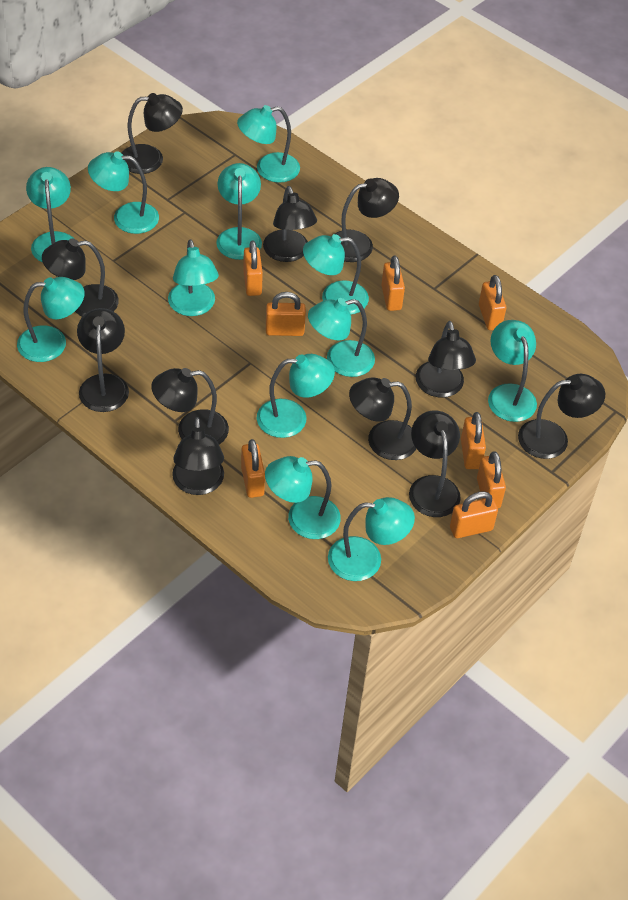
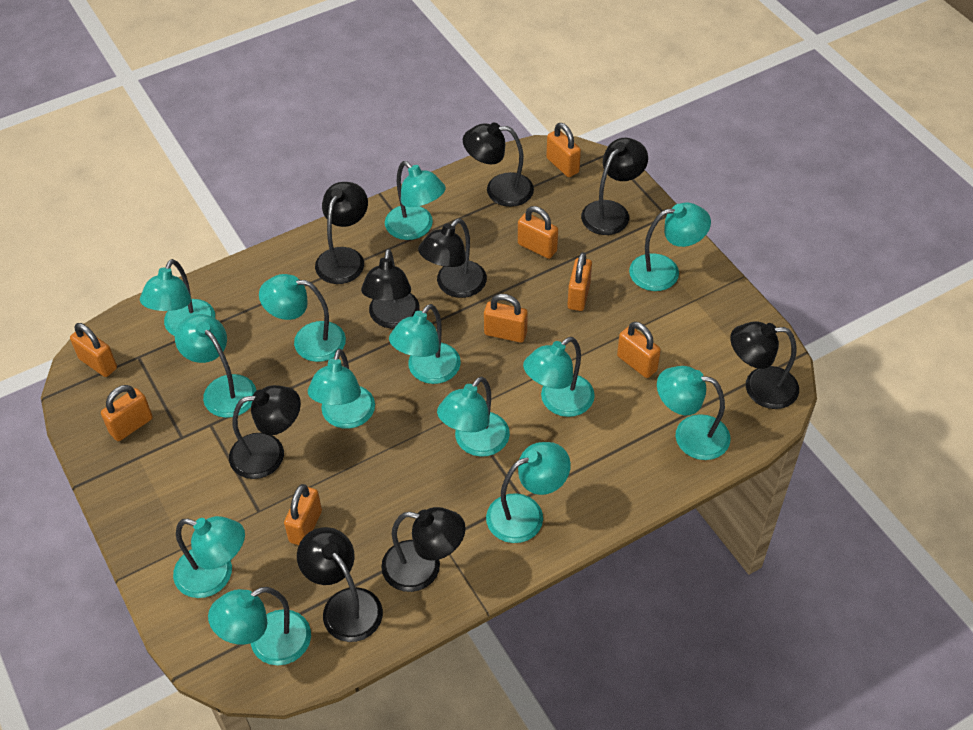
black lamp: [42,238,119,317] [77,308,129,412] [122,93,183,174] [151,368,229,445] [172,417,224,495] [263,186,317,262] [335,178,399,262] [349,377,416,460] [409,410,461,517] [416,321,476,398] [518,374,605,459] = 11 -> [229,385,301,479] [297,527,383,642] [315,182,368,284] [361,249,420,328] [381,507,466,592] [418,218,487,298] [463,123,534,207] [581,138,648,235] [730,321,799,409] = 9
turquoise lamp: [17,277,85,362] [26,167,74,262] [88,152,159,234] [168,239,219,316] [216,163,262,260] [237,105,300,183] [257,354,335,438] [265,456,341,539] [303,234,369,315] [308,298,375,377] [328,497,415,581] [488,320,537,422] = 12 -> [140,259,215,336] [173,516,245,598] [175,314,257,418] [208,587,311,665] [259,274,346,362] [308,349,375,429] [385,161,446,240] [389,304,461,384] [437,377,510,457] [486,442,571,543] [523,337,595,417] [629,203,711,291] [657,366,730,460] = 13

